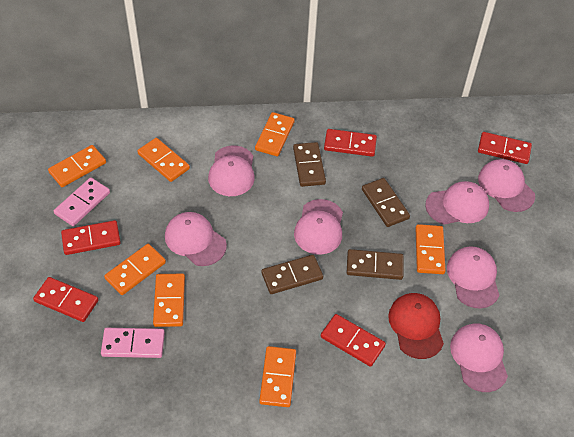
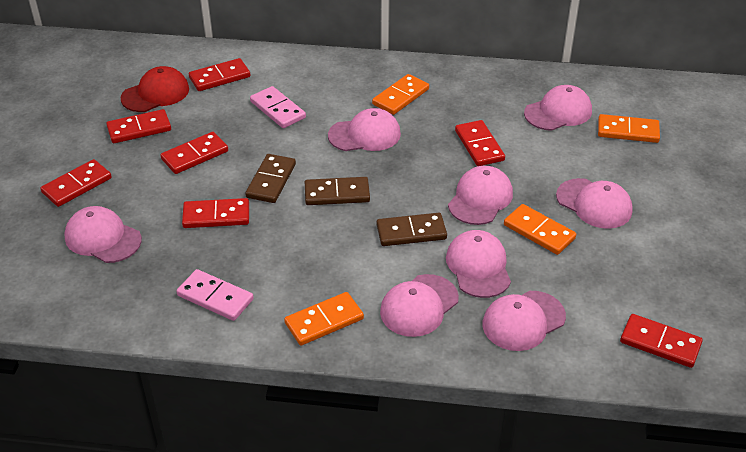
brown domino: [261,255,323,294] [293,142,326,187] [347,249,404,280] [362,178,410,227] = 4 -> [245,154,296,203] [305,177,370,205] [376,213,447,246] = 3
orange domino: [48,145,106,187] [104,244,166,295] [137,138,190,182] [153,274,185,327] [255,112,295,156] [259,346,296,407] [416,224,446,274] = 7 -> [284,292,364,345] [372,74,429,115] [504,204,576,255] [598,114,660,143] = 4
pink cap: [165,212,227,266] [208,145,255,196] [294,199,343,255] [425,181,489,225] [447,246,499,308] [450,323,508,392] [478,159,535,212] = 7 -> [64,206,142,263] [328,108,401,151] [380,274,459,337] [446,230,511,298] [448,166,513,225] [483,291,566,351] [524,85,592,131] [556,178,633,229] = 8
red domino: [33,277,98,322] [61,220,121,255] [321,314,386,367] [324,129,377,157] [478,132,532,164] = 5 -> [41,159,112,207] [106,109,171,143] [161,132,228,174] [182,198,249,228] [189,58,251,91] [455,120,505,166] [620,314,703,368] = 7

